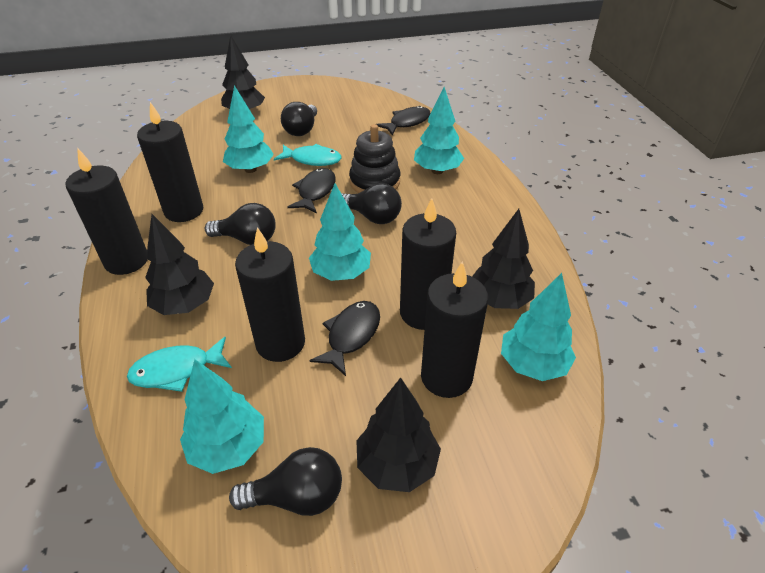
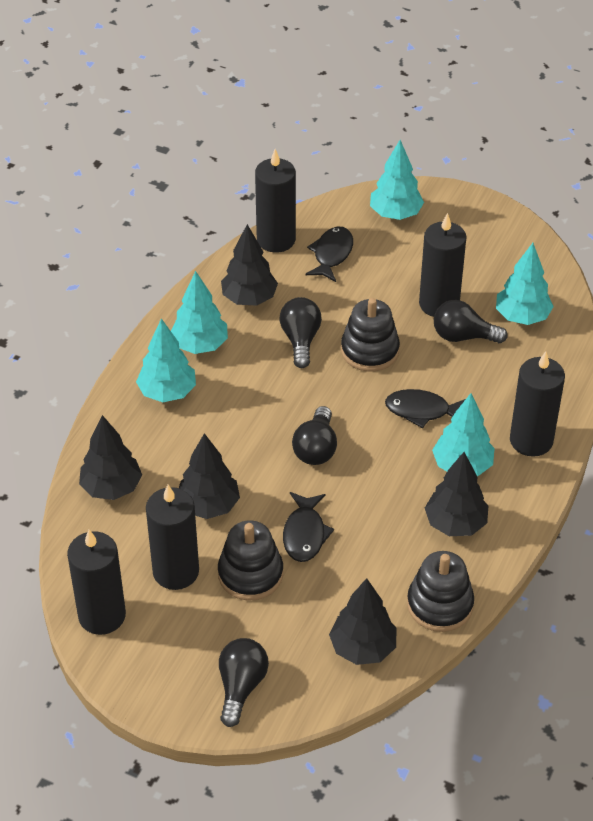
black stacking toy: [349,124,400,193] = 1 -> [218,521,283,601] [341,298,400,371] [407,551,474,632] = 3
black tree: [145,214,214,315] [221,35,265,110] [356,377,441,492] [472,209,535,309] = 4 -> [79,415,142,500] [179,433,240,519] [221,224,278,306] [329,578,397,665] [425,452,488,536] = 5
turquoise fish: [127,337,232,392] [274,144,341,166] = 2 -> none = 0

